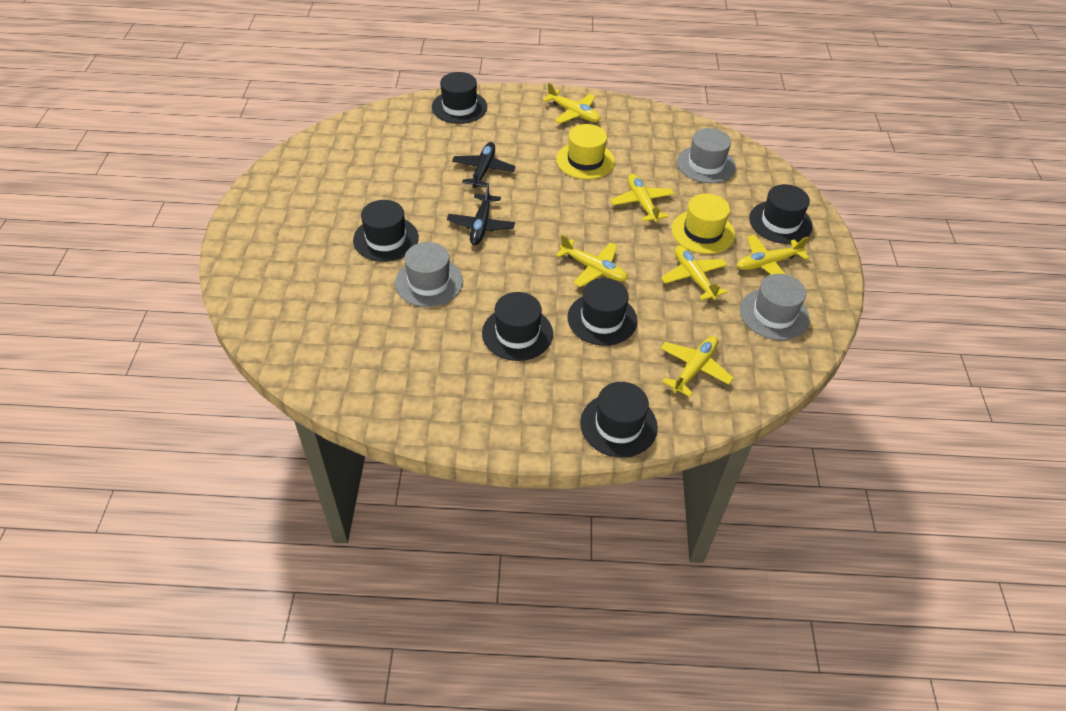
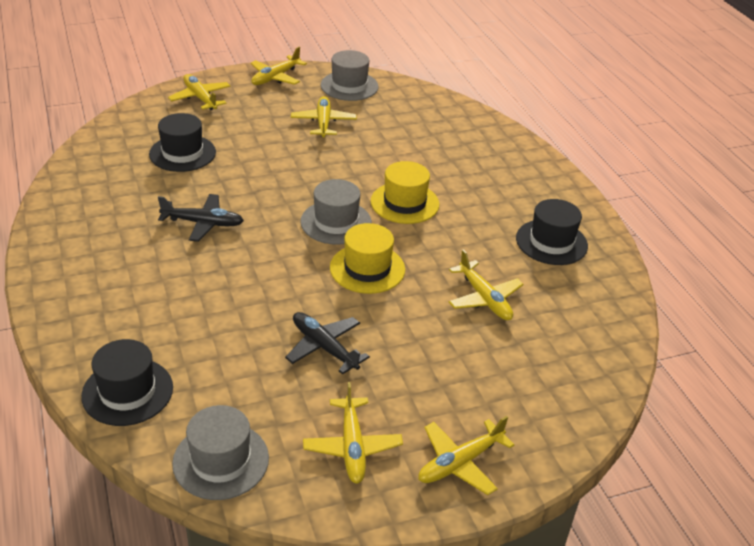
black hat: [353,200,419,262] [432,72,487,124] [482,292,553,361] [567,278,637,346] [580,382,658,458] [749,184,813,244] = 6 -> [81,339,173,426] [149,113,216,172] [516,199,588,265] = 3

